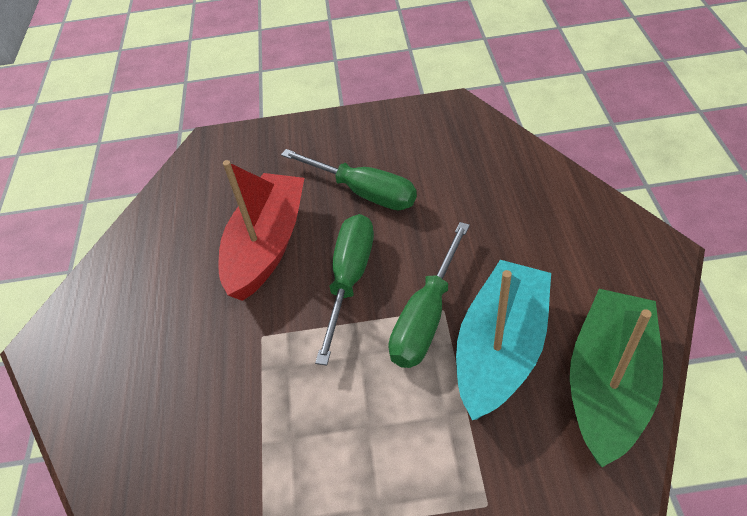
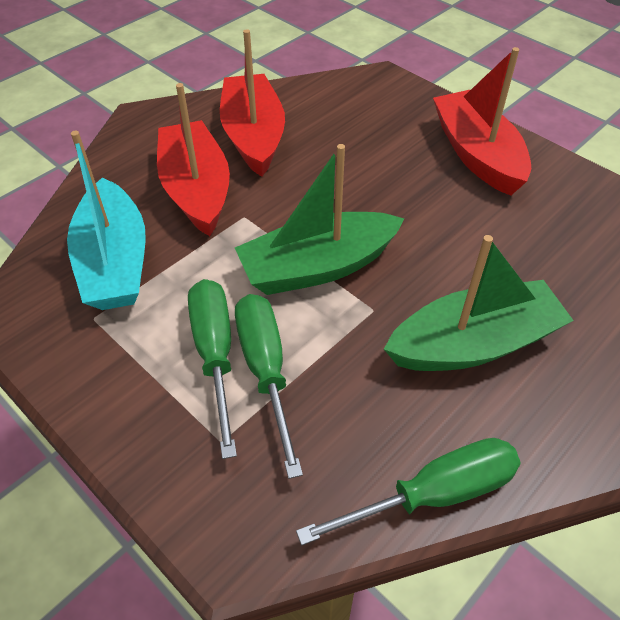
green boat: [570,289,663,467] = 1 -> [235,144,404,295] [384,235,574,371] = 2
red boat: [219,160,304,301] = 1 -> [157,83,230,236] [220,29,285,177] [433,47,531,196] = 3

